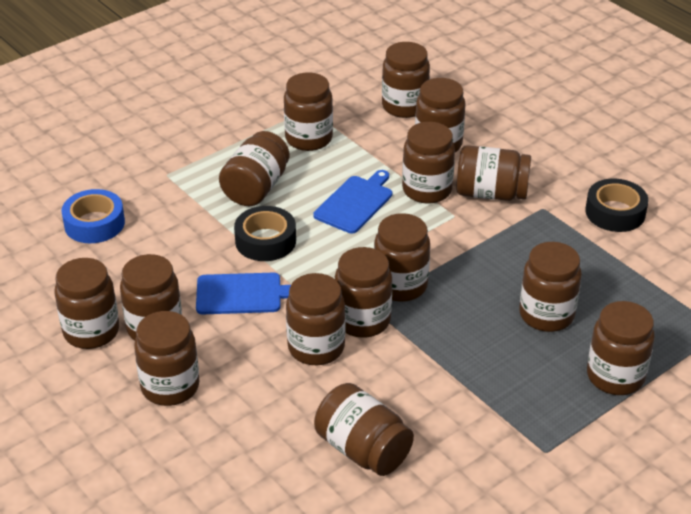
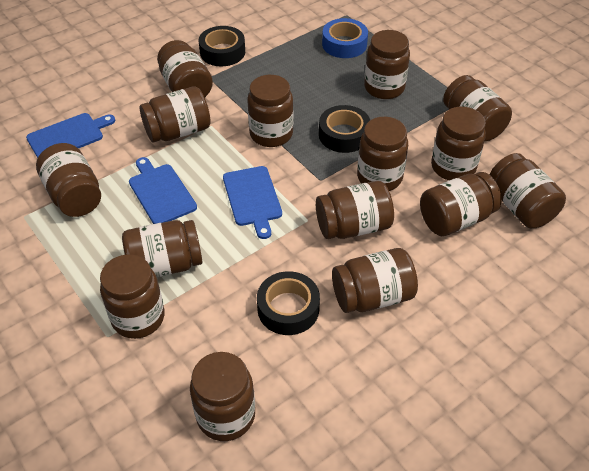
black tape: [234,206,296,261] [585,179,648,232] = 2 -> [199,26,245,66] [257,271,320,335] [319,105,370,153] = 3
blue cutting board: [196,273,291,314] [313,170,392,234] = 2 -> [26,113,115,158] [129,157,197,224] [223,166,282,239] = 3

